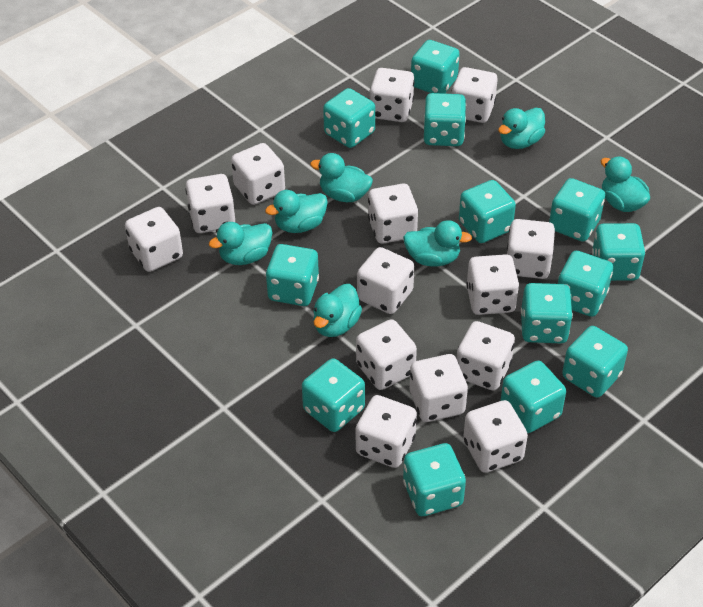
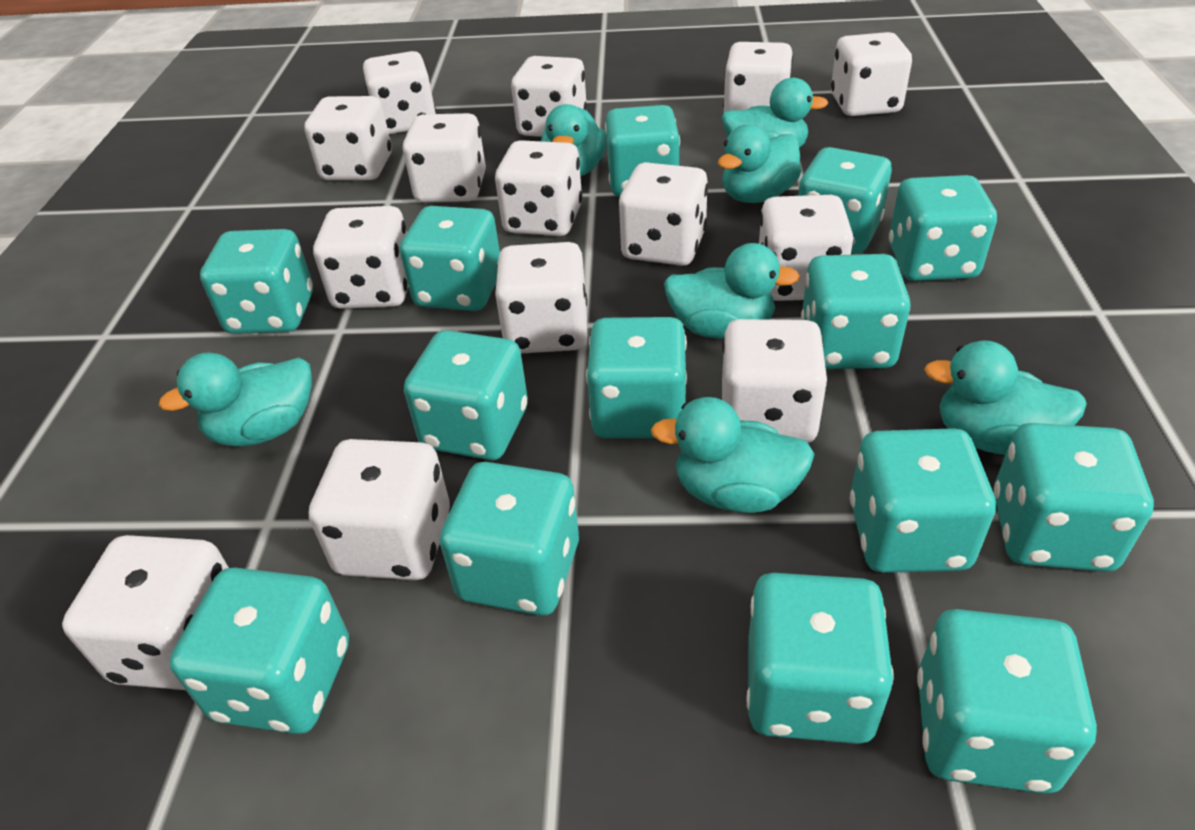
turquoise dice: [266,244,319,306] [302,359,365,432] [323,88,375,148] [403,443,466,516] [411,40,460,94] [424,93,466,146] [459,180,516,243] [500,361,566,433] [521,283,573,343] [549,178,605,241] [558,251,613,317] [562,326,628,398] [592,223,645,281] = 13 -> [169,568,349,734] [200,229,313,334] [400,206,500,311] [404,330,528,460] [440,462,579,616] [586,317,687,438] [605,105,680,197] [746,573,894,744] [798,147,892,253] [801,254,911,369] [850,428,996,573] [889,175,997,281] [917,609,1097,794] [994,423,1154,572] = 14

